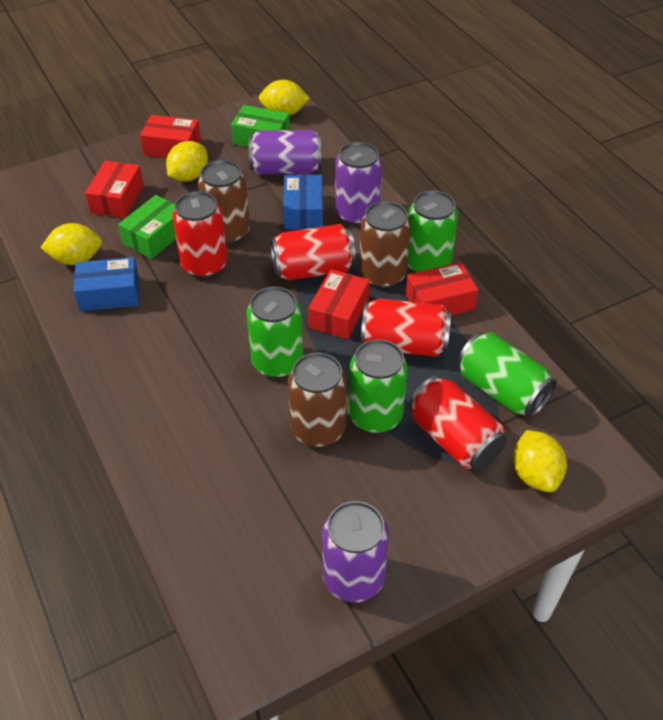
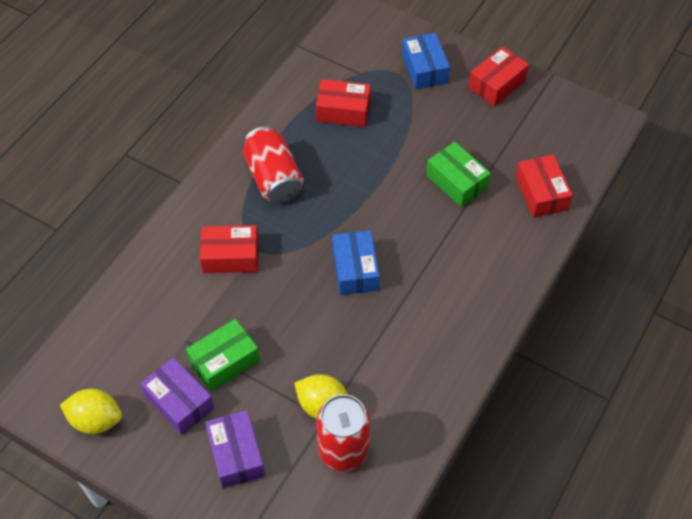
brown can: [198,160,250,244] [288,353,347,447] [359,201,411,288] = 3 -> none = 0
green can: [247,287,303,378] [349,339,408,433] [407,190,458,273] [457,332,557,418] = 4 -> none = 0
purple box: none = 0 -> [140,357,214,435] [205,410,265,488] = 2
purple can: [249,130,321,174] [322,501,389,602] [335,142,382,225] = 3 -> none = 0
red can: [172,191,228,278] [270,224,356,280] [361,298,451,357] [408,376,507,471] = 4 -> [243,126,303,204] [316,394,370,471] = 2
yellow lemon: [40,223,102,265] [166,141,208,181] [259,80,310,116] [513,430,567,492] = 4 -> [60,389,122,434] [294,374,348,419] = 2

